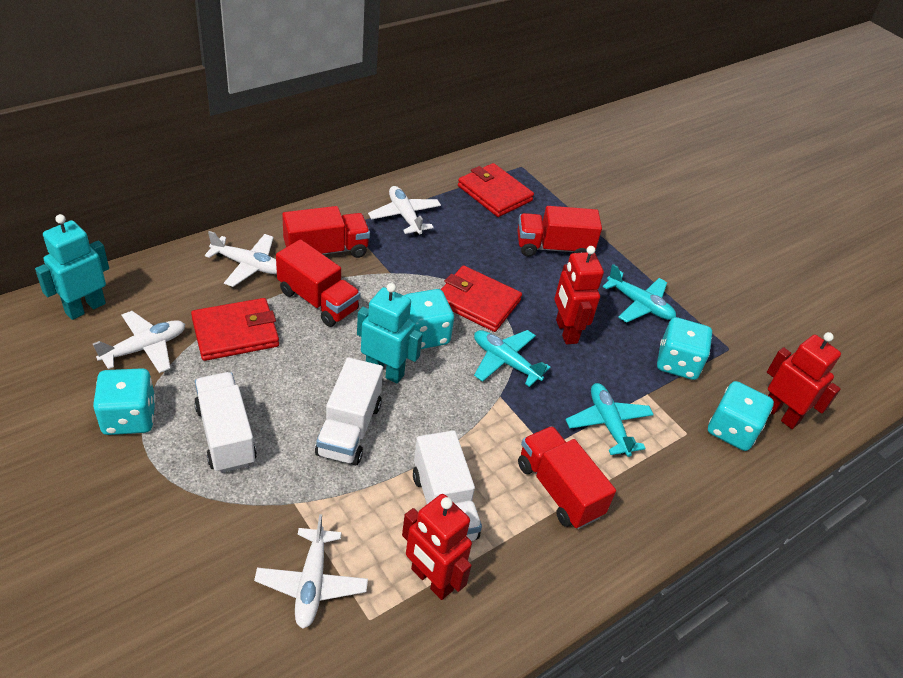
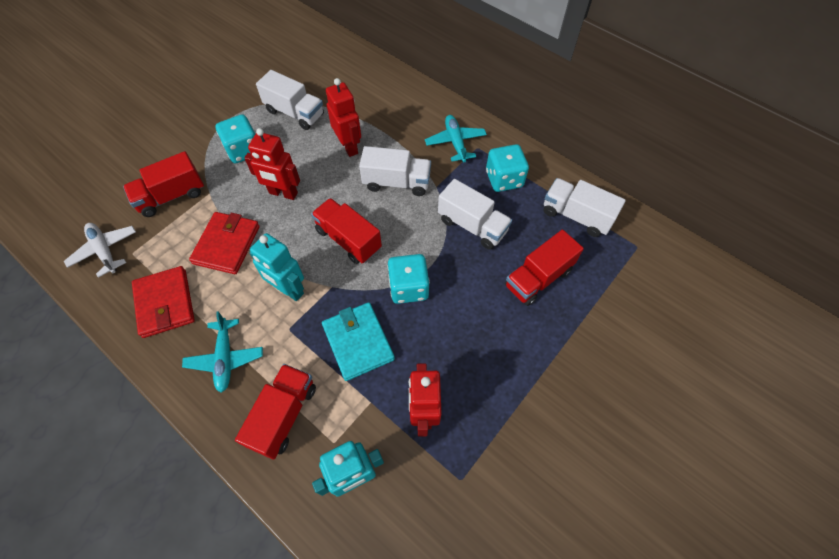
red wallet: [191,298,279,361] [441,265,522,332] [458,163,534,217] = 3 -> [132,266,195,338] [189,212,260,274] = 2
turquoise dice: [93,368,156,435] [404,289,454,349] [657,317,712,380] [708,381,774,451] = 4 -> [215,114,256,164] [387,254,430,304] [486,144,529,192] = 3
turquoise plane: [474,330,551,387] [566,383,654,457] [603,264,676,322] = 3 -> [182,311,263,392] [425,115,487,162] = 2
turquoise wallet: none = 0 -> [322,302,395,381] = 1
white plane: [93,311,185,373] [205,231,277,287] [254,514,368,629] [368,186,441,235] = 4 -> [64,223,136,278] = 1
white truck: [194,372,257,473] [315,357,383,466] [413,430,482,541] = 3 -> [256,70,324,130] [359,146,431,196] [438,179,512,250] [544,178,626,237] = 4

